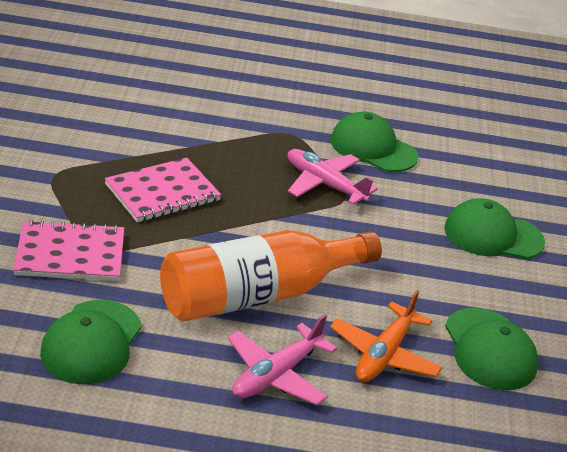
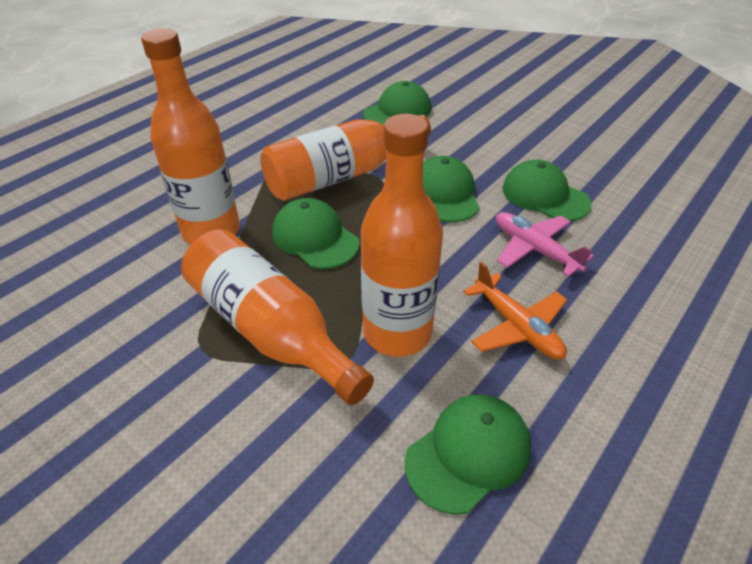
green cap: [40,300,142,384] [330,112,418,172] [444,198,545,259] [445,308,538,390] = 4 -> [272,198,359,269] [363,81,432,124] [405,394,531,515] [423,156,480,222] [502,160,592,221] = 5
orange bottle: [160,230,382,322] = 1 -> [141,28,240,244] [181,229,374,405] [260,115,431,201] [361,114,443,357] = 4
pink notebook: [13,220,124,281] [105,158,221,222] = 2 -> none = 0
pink plane: [228,314,337,405] [288,149,378,205] = 2 -> [496,212,594,277] = 1

